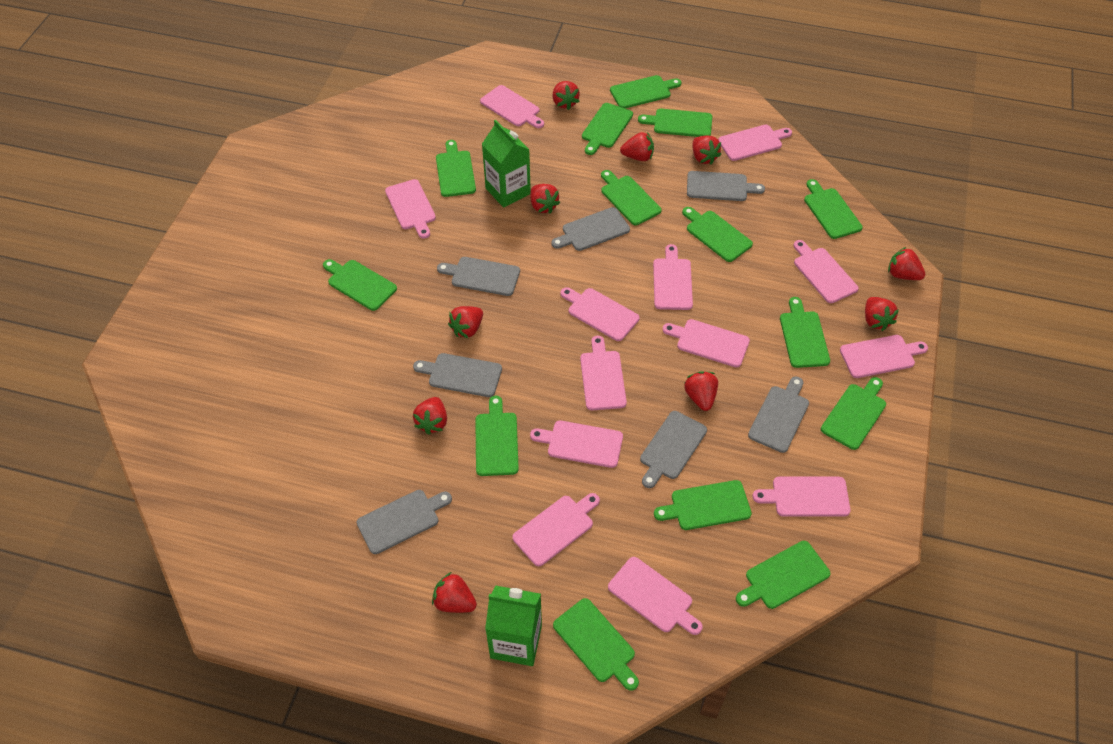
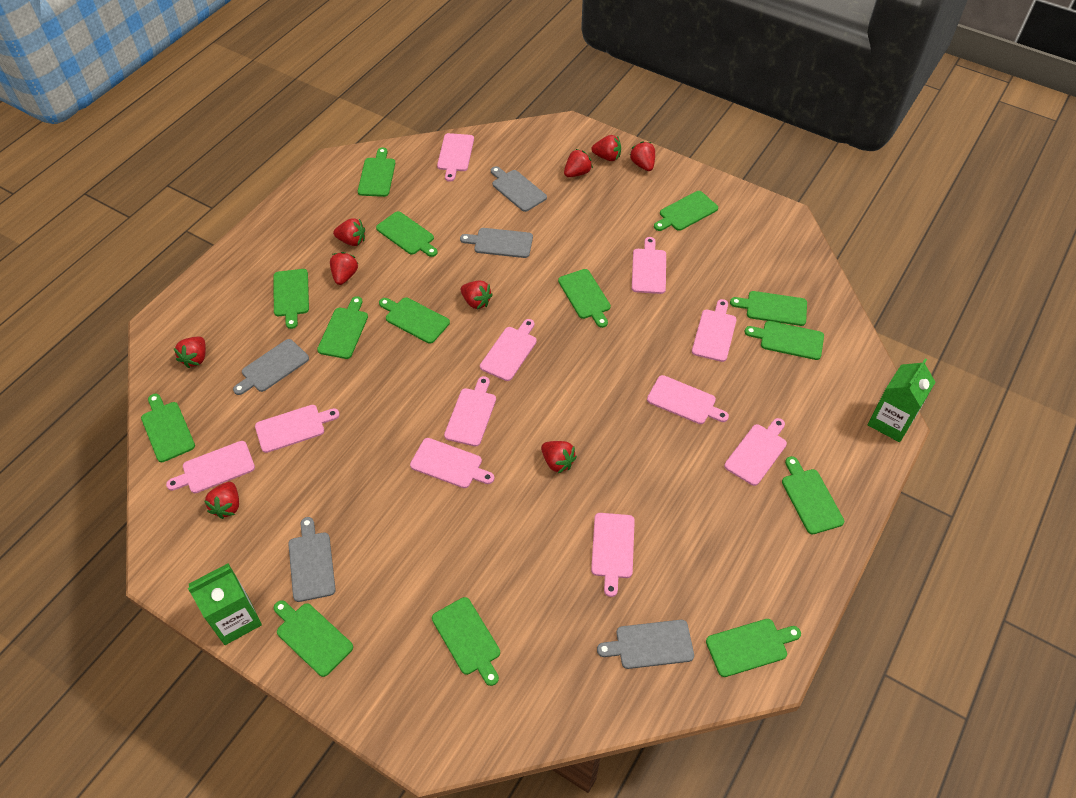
grey cutting board: [356,490,452,554] [413,353,502,397] [437,257,520,296] [551,207,630,251] [640,411,707,488] [687,171,765,201] [748,376,809,453] = 7 -> [233,339,309,395] [288,517,336,602] [460,228,533,258] [491,166,547,212] [597,620,694,669] = 5
pink cutting board: [385,179,436,239] [480,85,544,128] [513,493,600,566] [530,420,623,468] [560,287,639,341] [580,336,627,410] [608,557,703,635] [653,244,693,310] [663,319,750,368] [718,125,792,161] [752,477,851,517] [793,240,859,303] [840,335,928,378] = 13 -> [166,441,255,493] [255,405,340,453] [410,438,495,488] [437,133,474,182] [444,376,496,446] [480,319,537,381] [591,513,635,597] [632,237,666,294] [647,375,729,424] [692,299,737,362] [724,418,787,486] = 11
red strawberry: [413,397,447,435] [432,572,477,613] [448,306,483,338] [530,184,560,214] [553,81,580,110] [620,132,654,161] [684,371,718,411] [692,136,721,165] [865,297,899,331] [888,247,925,280] = 10 -> [174,337,206,368] [204,482,239,519] [330,252,358,285] [333,218,365,246] [461,281,493,309] [541,441,577,473] [564,149,593,177] [591,135,621,161] [630,141,655,171] = 9

